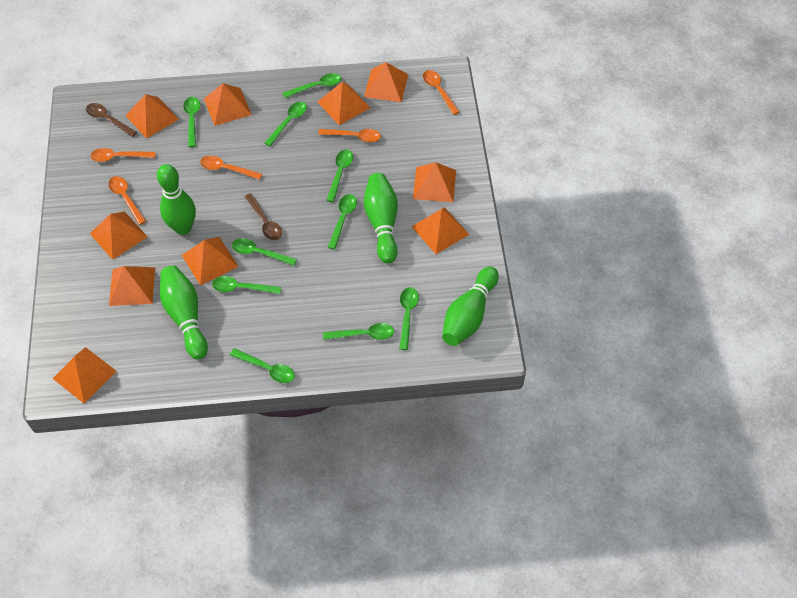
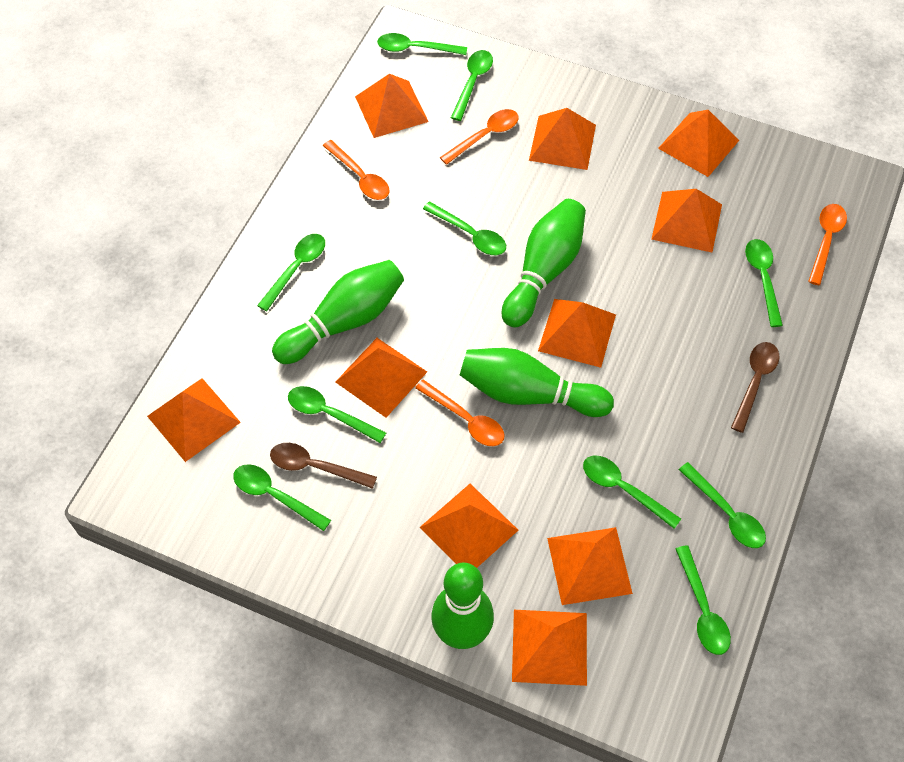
orange spoon: [90,148,156,162] [108,176,146,225] [200,156,262,180] [318,129,381,142] [423,70,459,115] = 5 -> [323,140,389,200] [415,379,505,446] [440,109,519,165] [808,204,847,285] = 4

